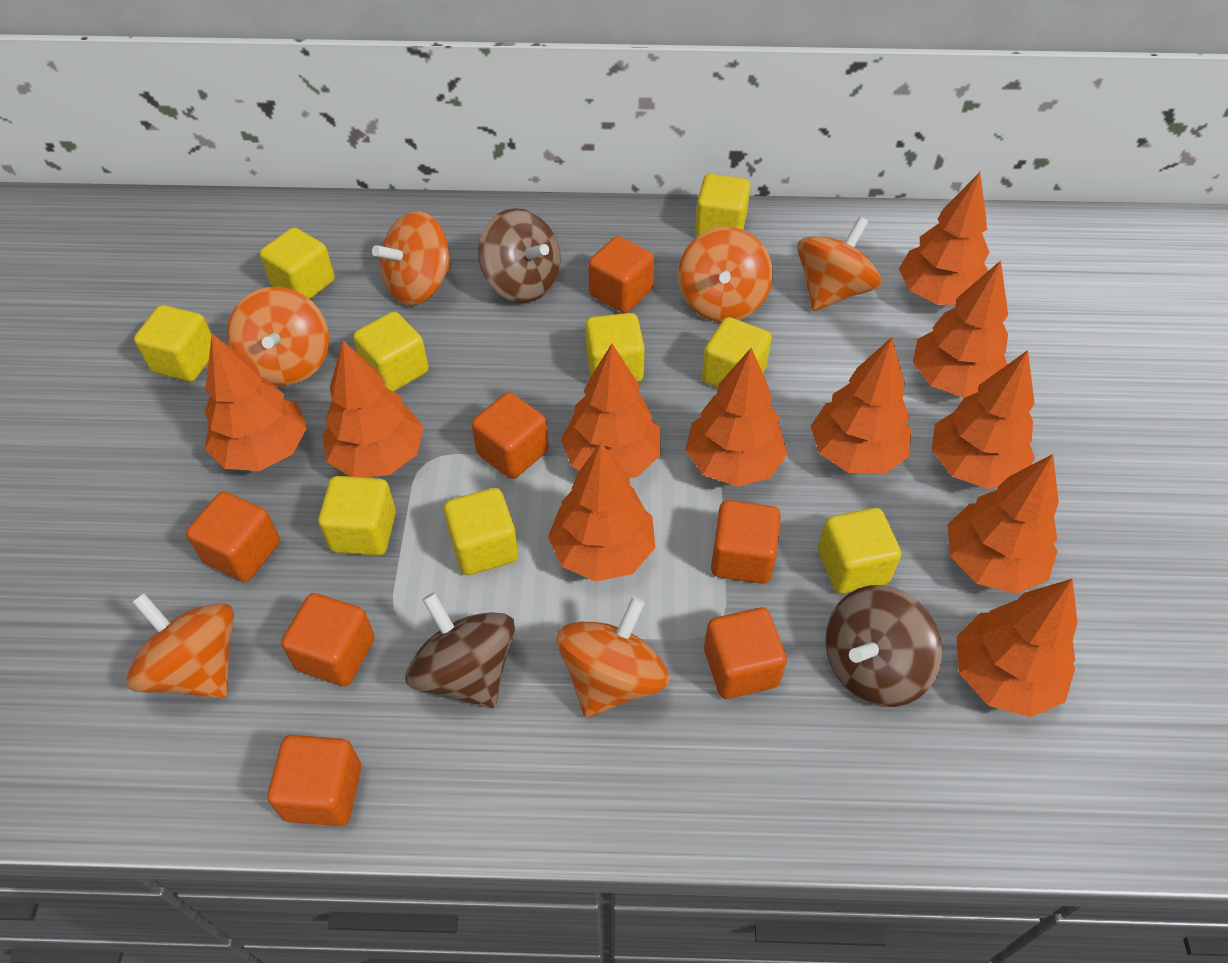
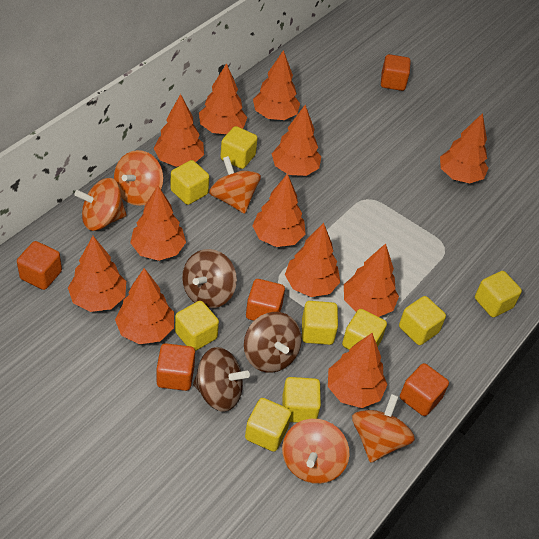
orange cube: [186,491,280,582] [267,735,361,826] [281,593,375,686] [471,392,549,479] [588,236,654,313] [704,608,787,699] [711,500,781,584] = 7 -> [17,241,62,290] [156,343,195,391] [246,279,285,321] [381,54,411,91] [400,363,449,416] = 5
orange spinning top: [126,593,234,698] [227,287,329,386] [372,211,452,305] [556,597,669,718] [678,227,773,322] [797,217,881,311] = 6 -> [74,178,127,231] [114,150,163,206] [209,156,261,214] [282,419,349,484] [352,394,415,463] = 5
orange tree: [204,334,307,471] [322,341,423,477] [548,442,655,582] [561,344,661,478] [685,348,787,487] [811,337,911,474] [899,172,990,305] [913,260,1008,398] [931,350,1035,489] [947,454,1059,594] [956,579,1078,717] = 11 -> [68,236,126,312] [115,268,174,344] [130,186,186,261] [154,94,204,167] [199,63,247,134] [252,173,306,247] [253,50,300,120] [272,105,321,176] [285,223,340,297] [328,333,388,408] [344,243,399,317] [440,113,488,183] = 12

